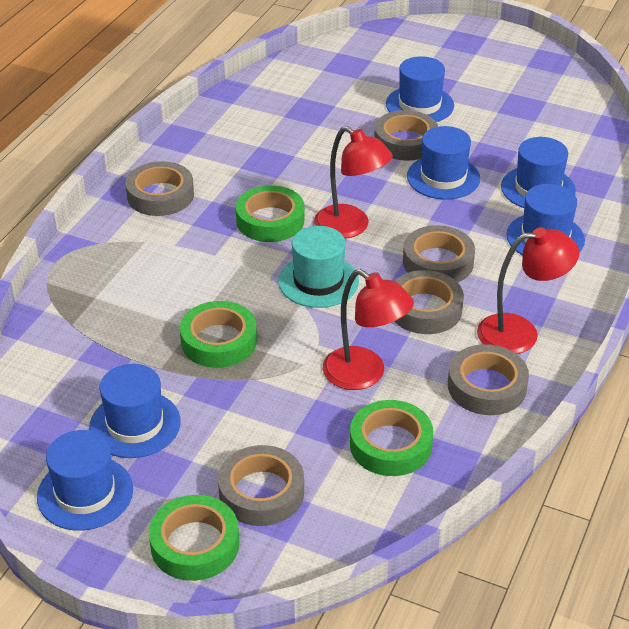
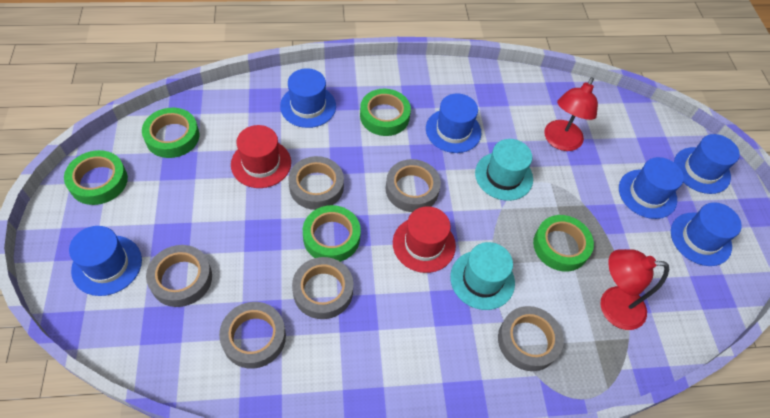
green tape: [149,495,239,581] [180,301,257,368] [236,185,304,242] [350,400,433,476] = 4 -> [64,150,128,205] [142,108,199,158] [303,205,361,262] [360,89,411,136] [533,215,594,272] = 5
red hat: none = 0 -> [231,125,291,188] [393,206,456,273] = 2
red lamp: [314,126,393,239] [323,269,414,390] [477,227,579,354] = 3 -> [544,77,598,151] [600,249,669,330] = 2
turquoise hat: [278,226,359,308] = 1 -> [450,242,515,310] [475,139,533,201] = 2

